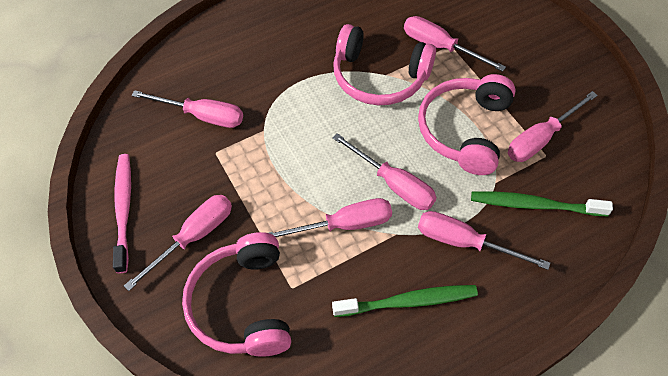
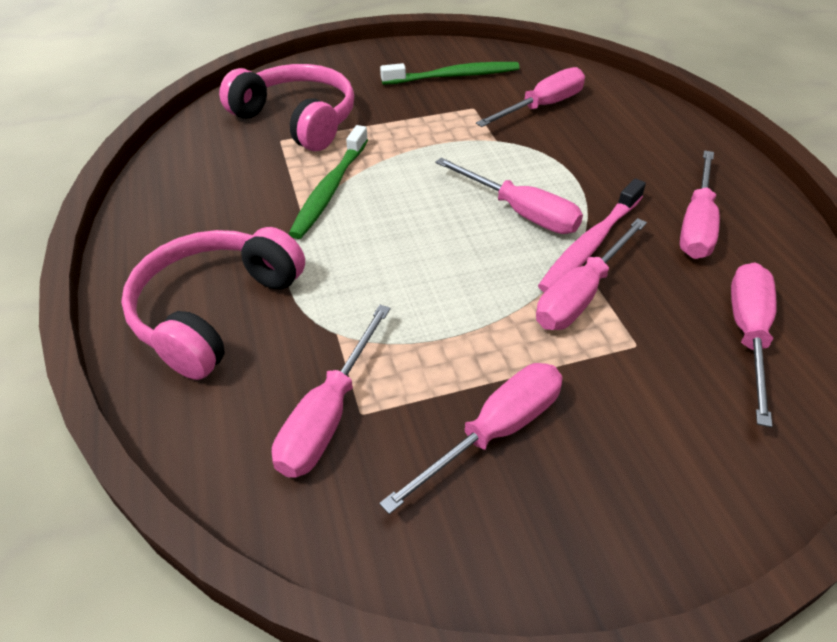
pink headphones: [182,232,291,357] [333,24,436,105] [418,74,516,175] = 3 -> [121,227,305,380] [219,64,354,151] = 2

